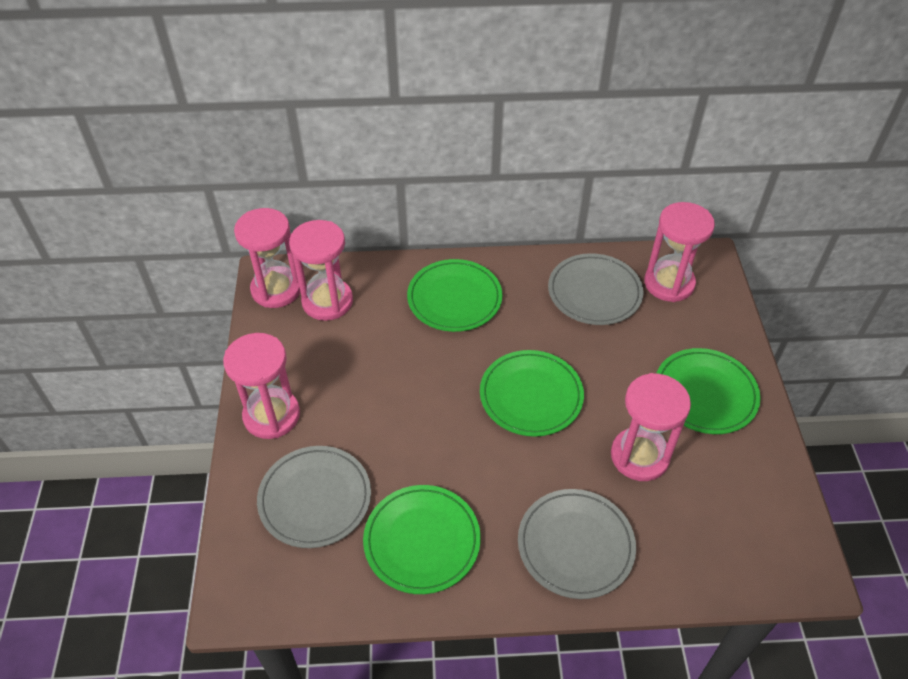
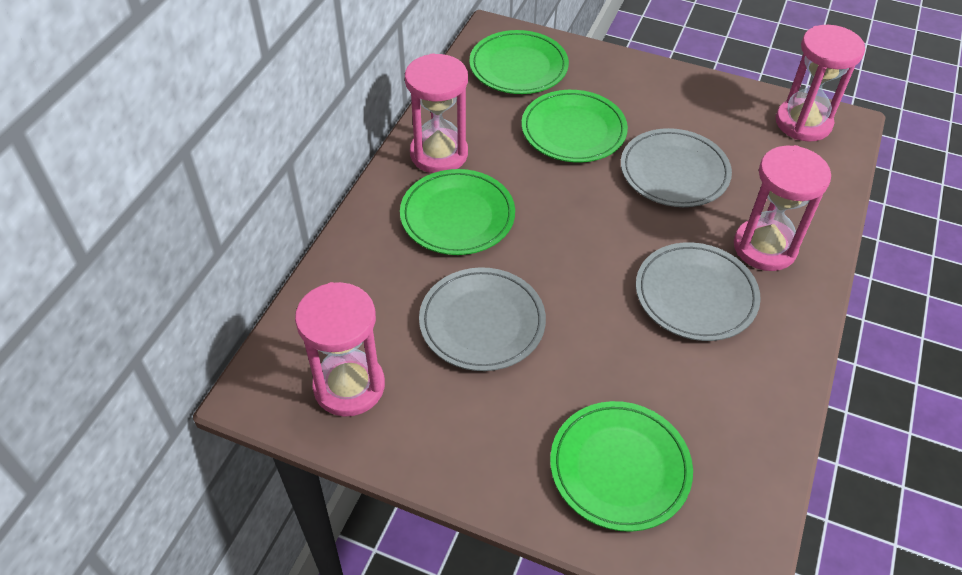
pink hourglass: [223,333,300,439] [234,208,300,308] [289,220,353,321] [611,373,691,481] [644,202,715,302] = 5 -> [295,282,385,417] [405,53,468,173] [734,145,831,271] [776,25,865,142] = 4

